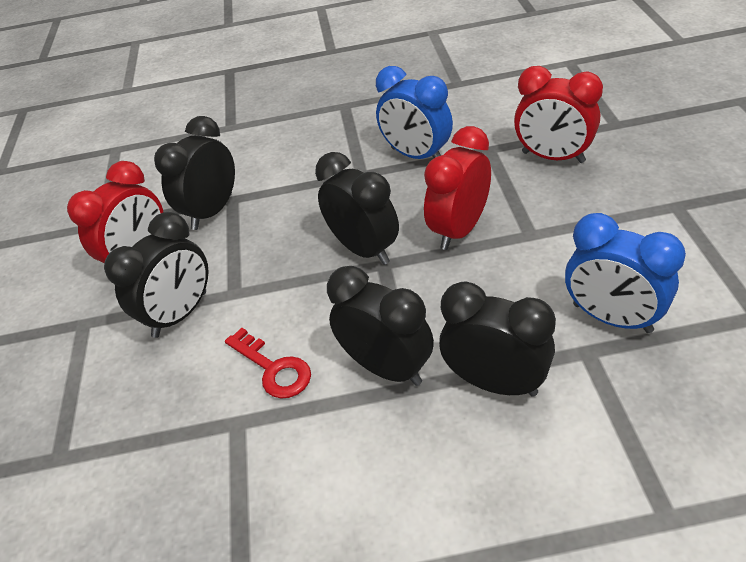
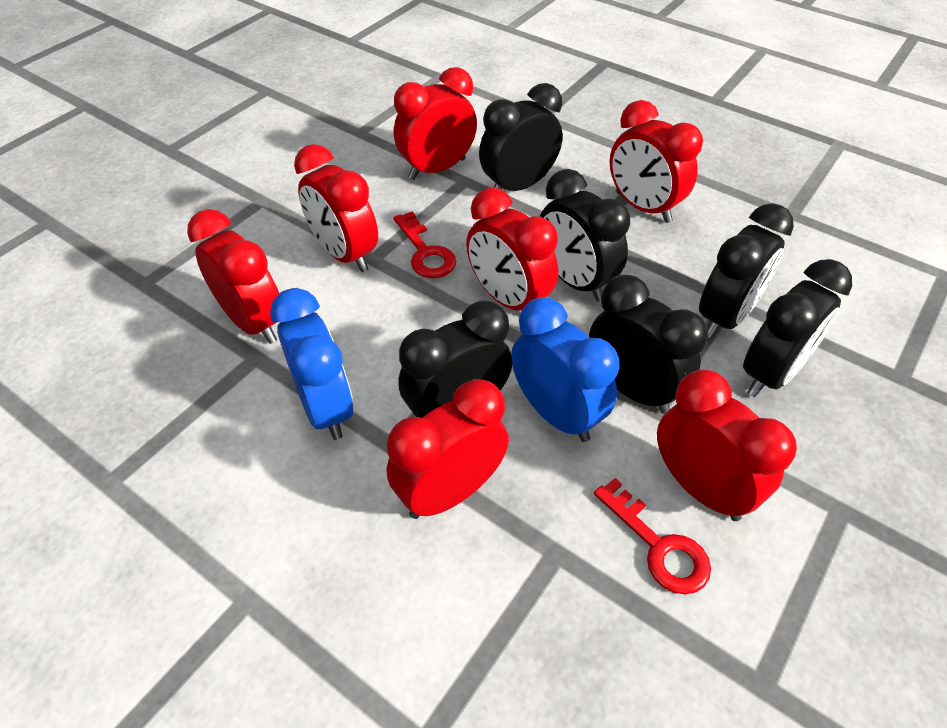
black clock: [104,212,209,338] [154,116,235,230] [315,152,399,265] [327,266,434,386] [439,282,556,397] = 5 -> [398,301,512,418] [479,83,563,191] [540,169,630,302] [589,275,708,414] [699,203,794,339] [743,259,852,397] = 6
red clock: [67,161,163,263] [424,126,491,250] [514,66,603,163] = 3 -> [187,209,280,344] [294,144,378,272] [387,379,509,519] [394,67,477,180] [466,187,558,310] [610,100,703,223] [657,370,797,521] = 7
red key: [225,328,311,399] = 1 -> [393,211,457,278] [594,478,711,594] = 2

